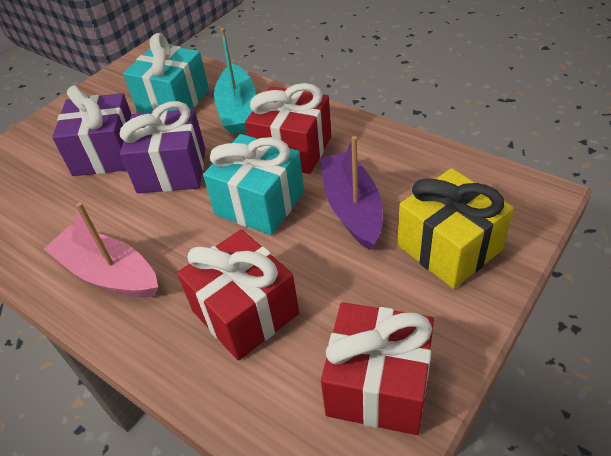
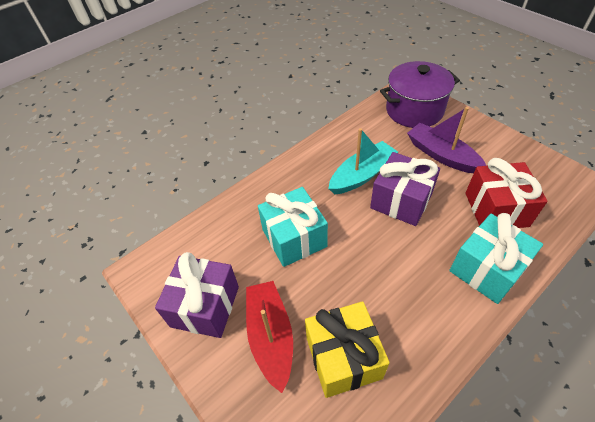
pink boat: [44,202,158,298] = 1 -> none = 0
purple pot: none = 0 -> [380,61,460,128] = 1
red boat: none = 0 -> [246,281,293,393] = 1
red gift: [177,229,299,361] [245,83,331,174] [321,302,434,435] = 3 -> [465,158,548,228] = 1

